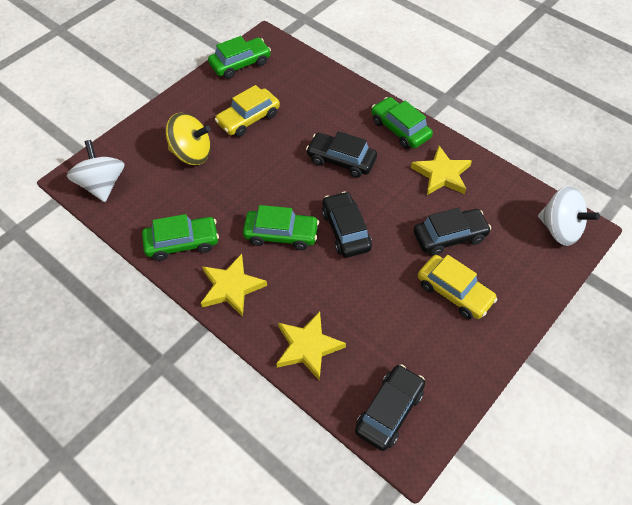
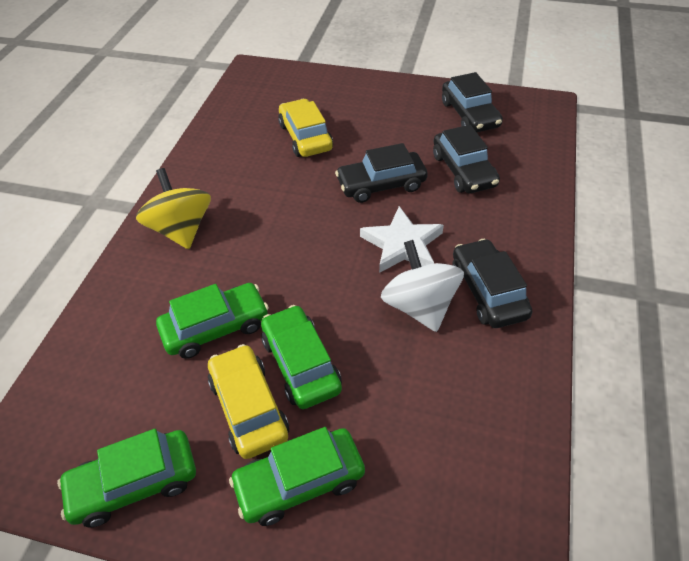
white spinning top: [67,140,124,202] [538,186,600,246] = 2 -> [381,240,464,332] = 1
white star: none = 0 -> [360,206,444,273] = 1
yellow star: [201,254,267,317] [276,311,346,381] [411,146,472,195] = 3 -> none = 0

